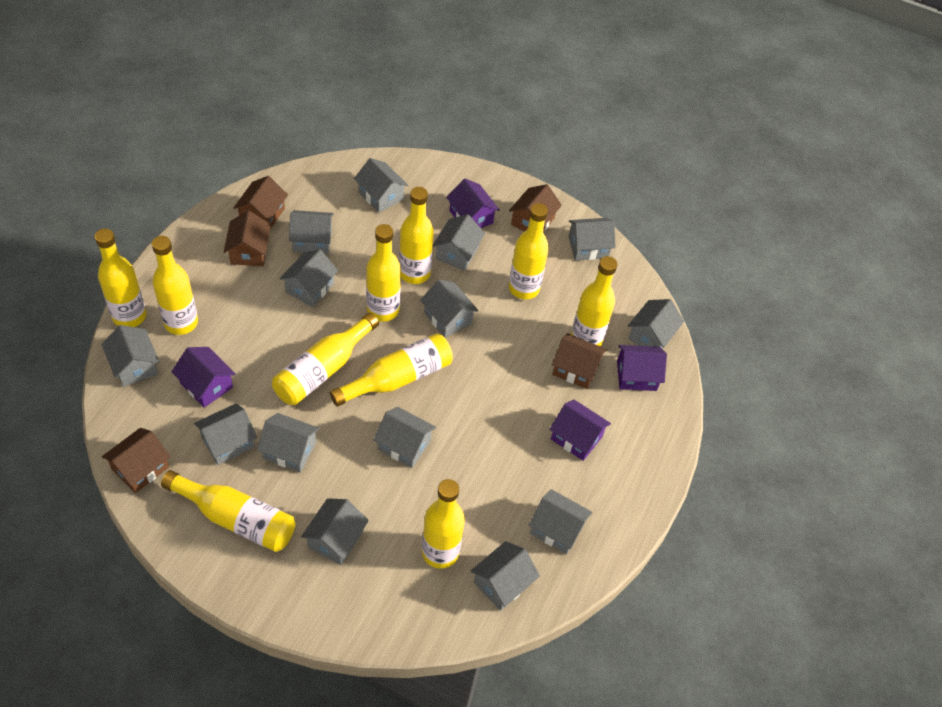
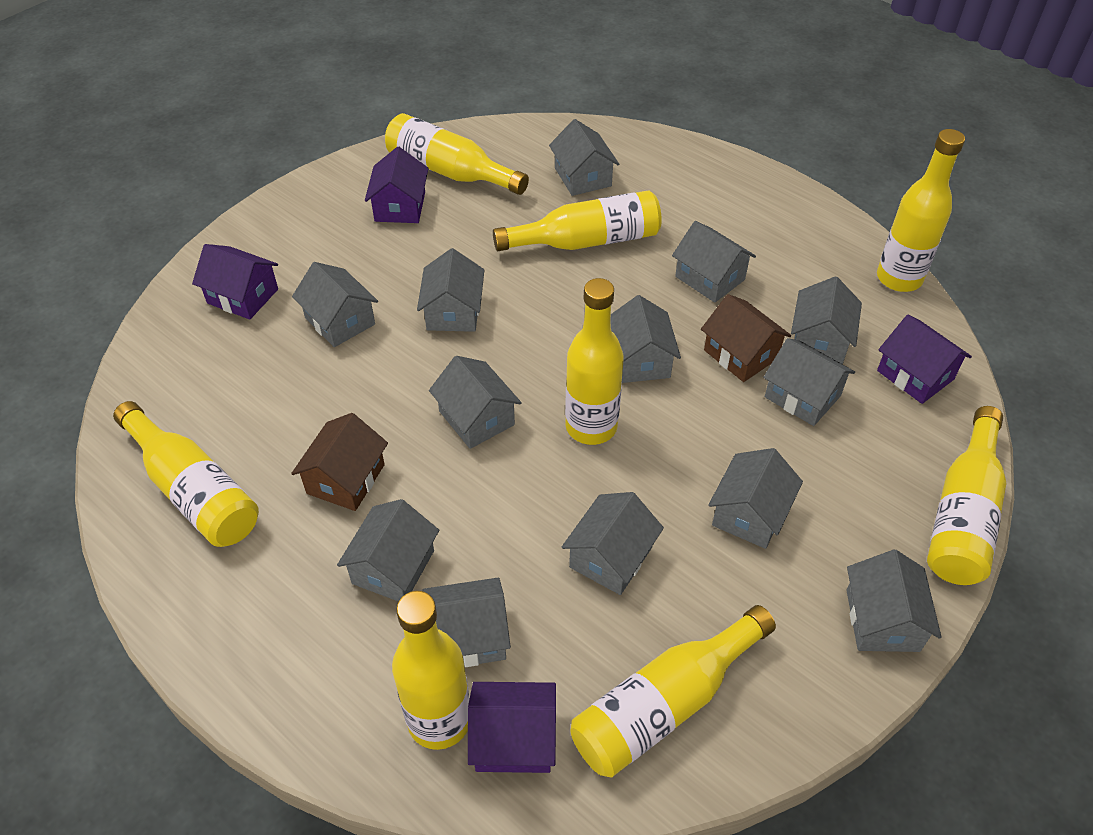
brown house: [102,428,170,493] [224,211,271,266] [233,176,288,229] [509,184,562,232] [552,333,607,389] = 5 -> [291,413,388,511] [701,294,791,382] = 2
grey house: [102,325,159,387] [194,403,257,465] [257,413,319,472] [279,249,338,307] [289,210,334,254] [301,498,369,565] [354,158,408,212] [373,407,436,468] [420,279,479,338] [433,214,485,271] [471,541,540,611] [528,489,592,554] [569,218,616,260] [628,299,684,349] = 14 -> [292,262,378,347] [337,499,439,602] [417,248,484,332] [422,578,511,667] [429,356,522,449] [549,119,619,196] [562,492,664,595] [611,295,681,383] [672,221,756,303] [708,448,803,549] [763,338,855,426] [791,276,862,364] [846,550,942,652] = 13
yellow bottle: [95,229,147,327] [152,236,198,335] [161,470,295,552] [272,313,379,405] [330,333,453,407] [366,224,401,322] [399,187,434,284] [422,479,465,569] [509,203,549,299] [571,256,617,347] = 10 -> [113,401,259,547] [385,113,529,195] [392,591,470,750] [493,190,662,251] [565,278,624,445] [570,605,776,777] [877,129,965,292] [927,406,1006,585] = 8

